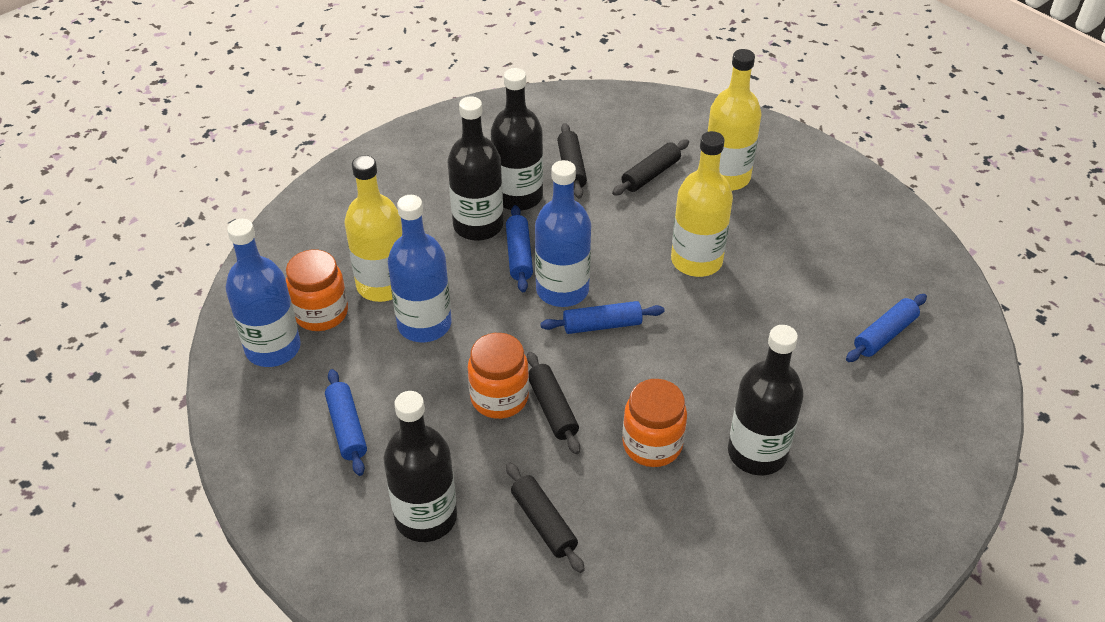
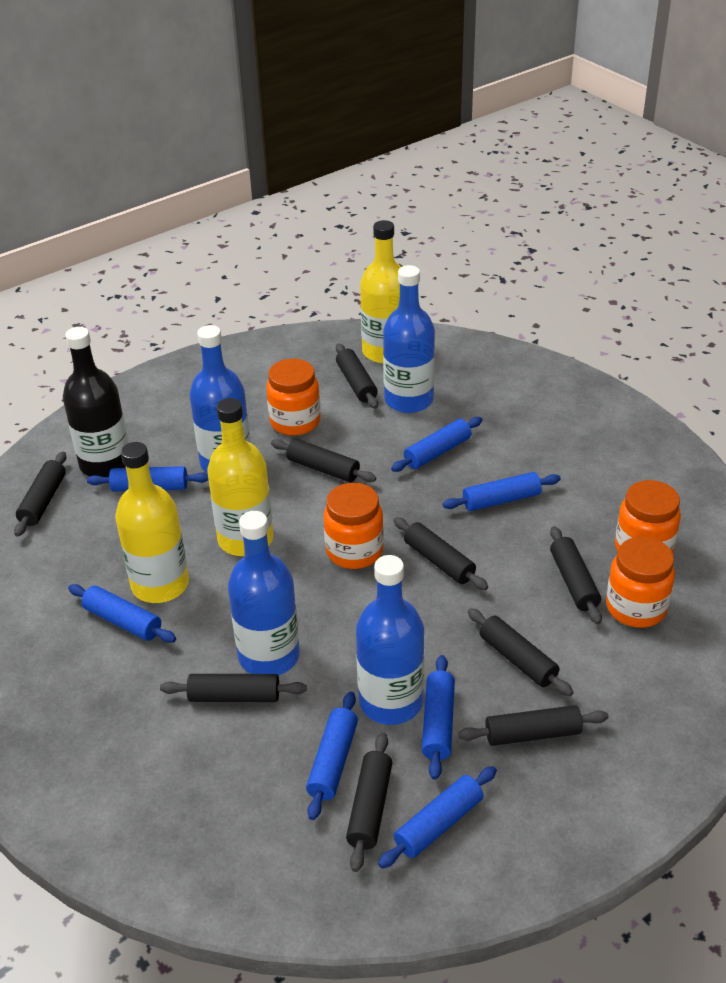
black bottle: [383,391,457,542] [448,97,503,241] [491,68,543,211] [728,325,804,475] = 4 -> [63,327,128,477] = 1
black rolling pin: [506,462,585,573] [527,352,580,454] [557,123,587,199] [612,139,689,196] = 4 -> [14,451,66,537] [160,674,307,702] [271,439,376,482] [336,344,378,409] [346,733,392,872] [394,517,488,590] [458,705,609,746] [468,608,574,696] [550,526,602,624] = 9
blue bottle: [226,219,301,367] [388,195,452,342] [535,160,591,307] = 3 -> [190,325,251,473] [228,511,300,676] [356,555,424,725] [383,265,435,413] = 4
blue rolling pin: [325,369,367,476] [506,205,533,292] [540,301,665,334] [846,294,927,362] = 4 -> [68,584,176,643] [87,466,209,491] [306,692,358,820] [378,766,497,868] [391,417,482,472] [422,655,455,780] [443,472,561,511] = 7
orange jar: [286,250,348,331] [468,333,529,419] [622,379,687,467] = 3 -> [266,359,321,436] [324,483,384,569] [606,536,675,628] [615,480,681,553] = 4

